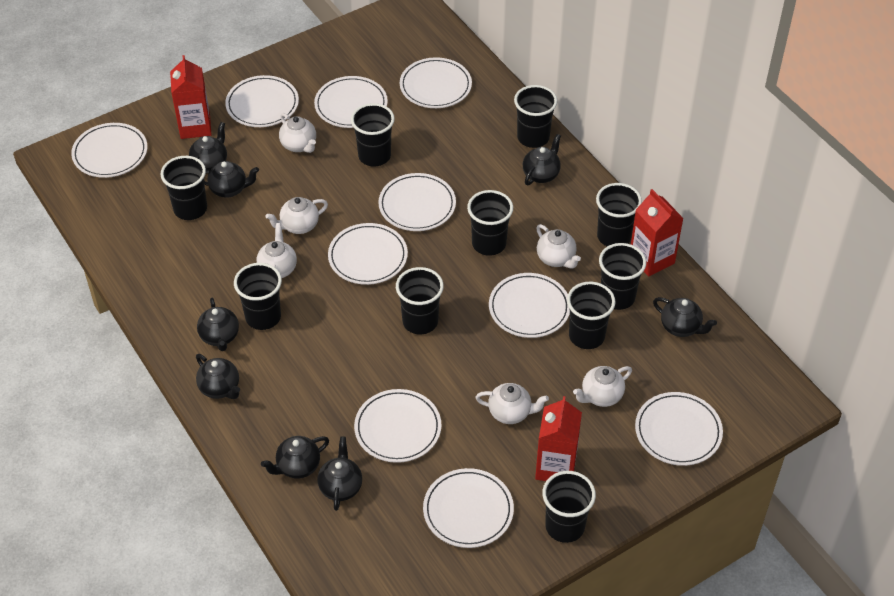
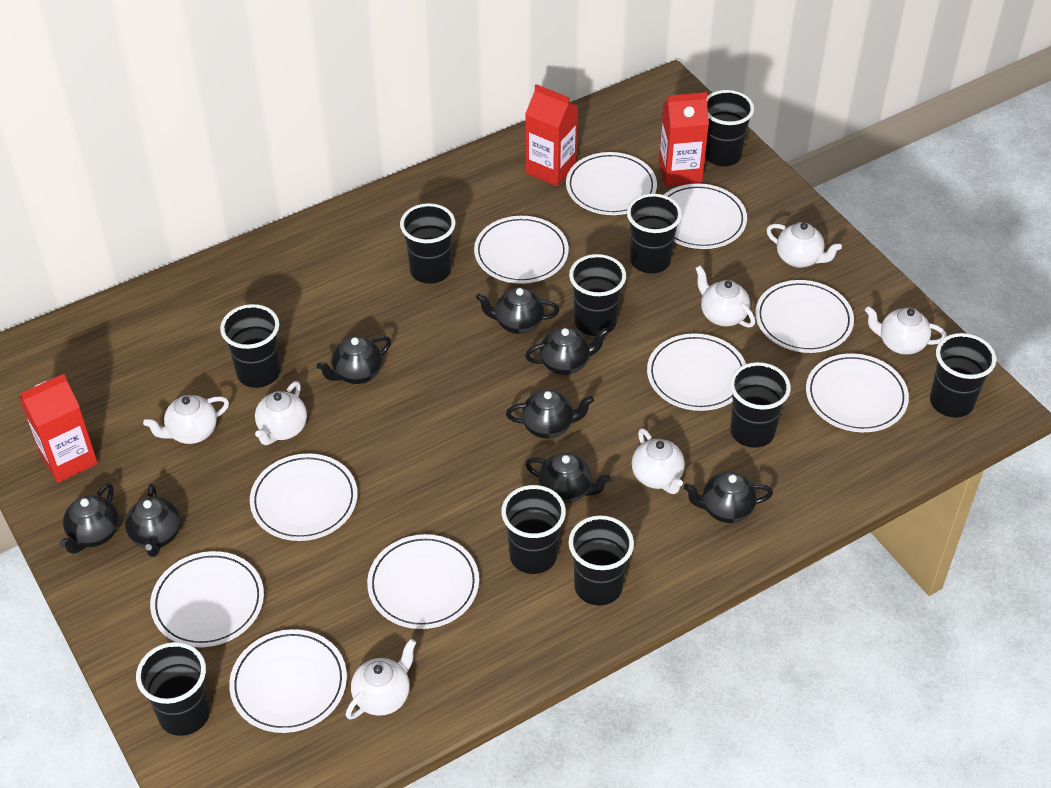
white teapot: [257,223,297,278] [265,197,328,234] [279,113,316,153] [475,383,549,424] [536,224,581,269] [573,366,632,407] = 6 -> [143,395,229,444] [255,381,307,445] [346,639,416,719] [632,428,685,494] [695,266,755,328] [766,222,842,268] [865,306,947,355] = 7

